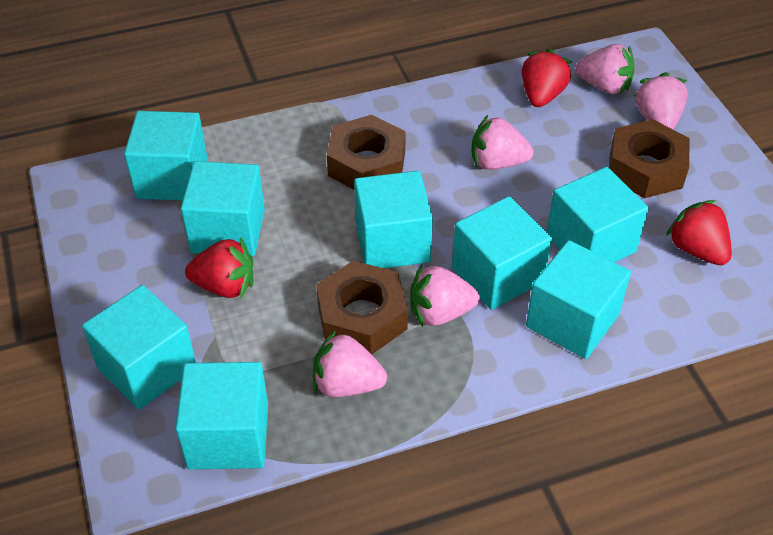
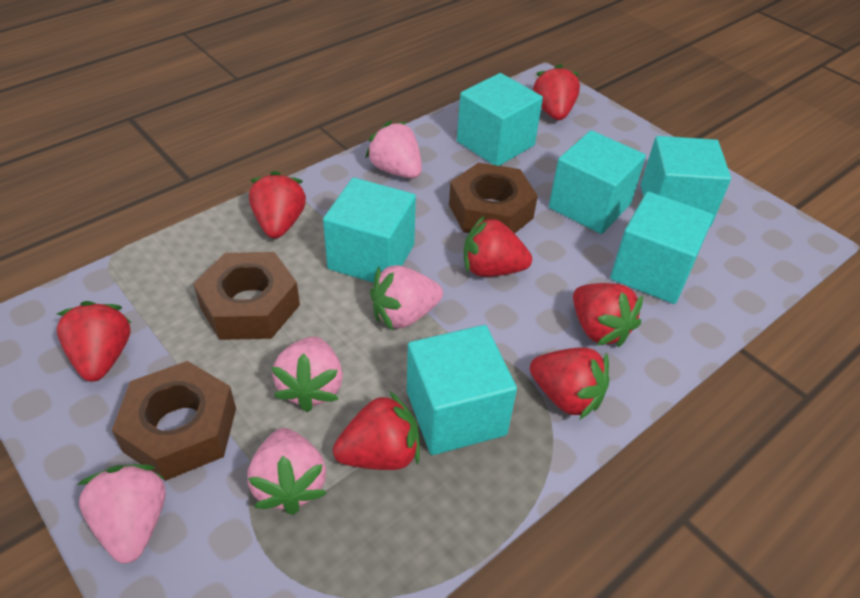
red strawberry: [185,237,253,298] [522,49,572,107] [666,200,732,265] = 3 -> [57,301,132,382] [249,171,306,239] [333,391,420,470] [464,216,532,277] [530,347,610,420] [532,64,580,120] [573,283,643,347] = 7
turquoise cube: [82,285,196,410] [124,111,207,200] [175,362,268,469] [181,161,265,257] [354,171,433,268] [452,196,552,310] [526,240,631,359] [546,167,649,262] = 8 -> [323,178,416,283] [407,325,517,455] [457,73,543,166] [549,130,646,234] [610,192,714,304] [641,136,731,227] = 6

